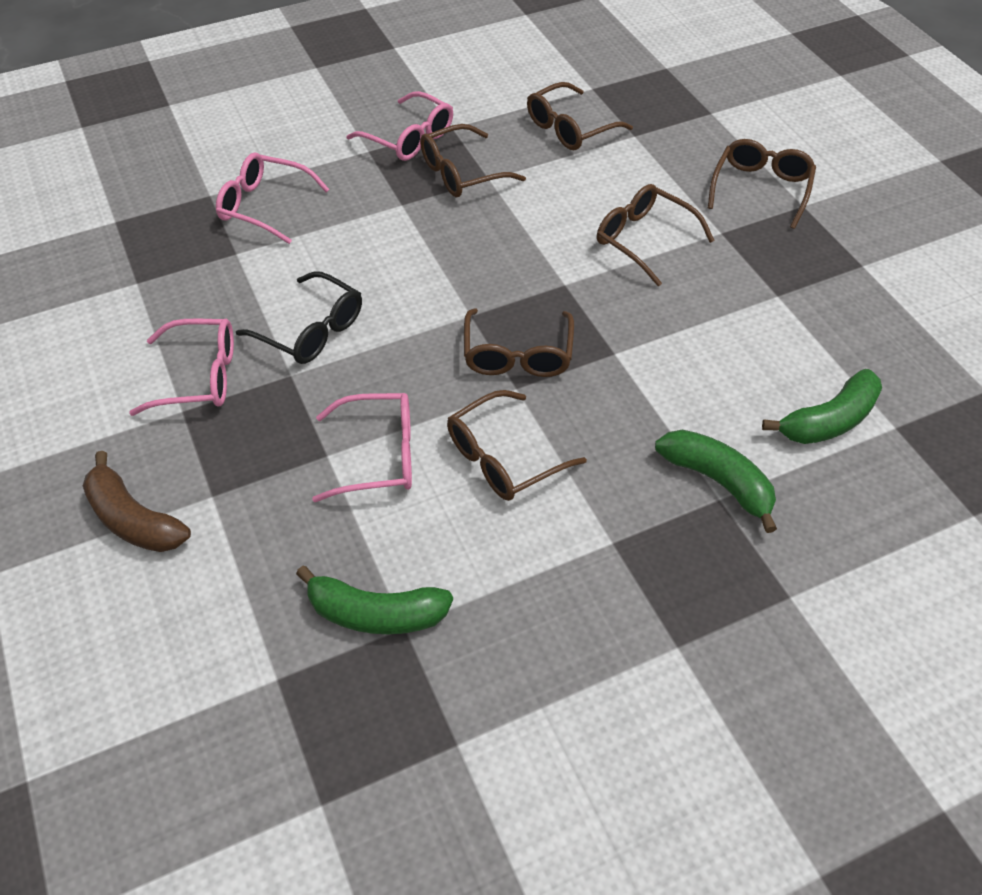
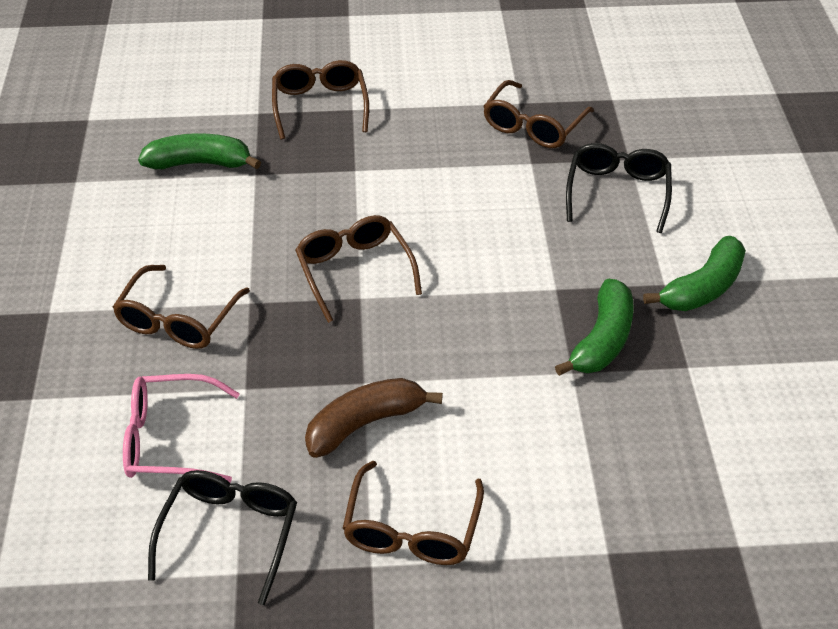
black glasses: [236,271,362,364] = 1 -> [148,470,297,605] [566,143,672,233] = 2
brown glasses: [420,124,526,197] [447,390,587,501] [464,308,574,377] [527,82,633,150] [597,184,715,287] [708,139,816,229] = 6 -> [112,265,250,349] [272,60,369,139] [295,215,422,323] [342,461,484,565] [483,80,594,148] = 5
pink glasses: [129,319,234,416] [216,153,330,244] [312,393,412,502] [346,91,453,161] = 4 -> [123,374,240,482] = 1

